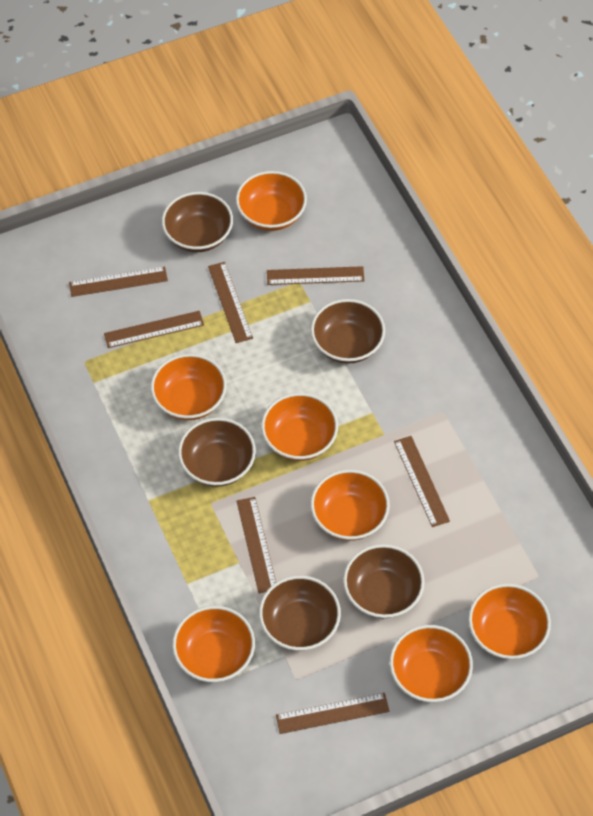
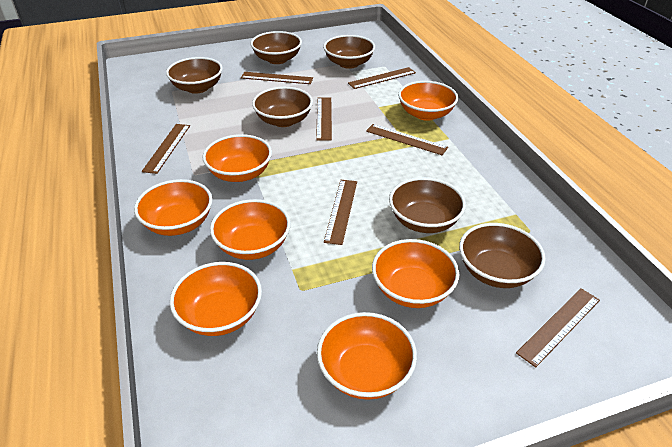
brown bowl: [162,192,233,252] [178,418,256,487] [259,576,341,651] [311,299,385,364] [343,544,425,618] = 5 -> [166,57,223,94] [251,31,302,64] [252,87,313,127] [323,35,375,69] [389,177,466,233] [459,223,546,288] = 6

